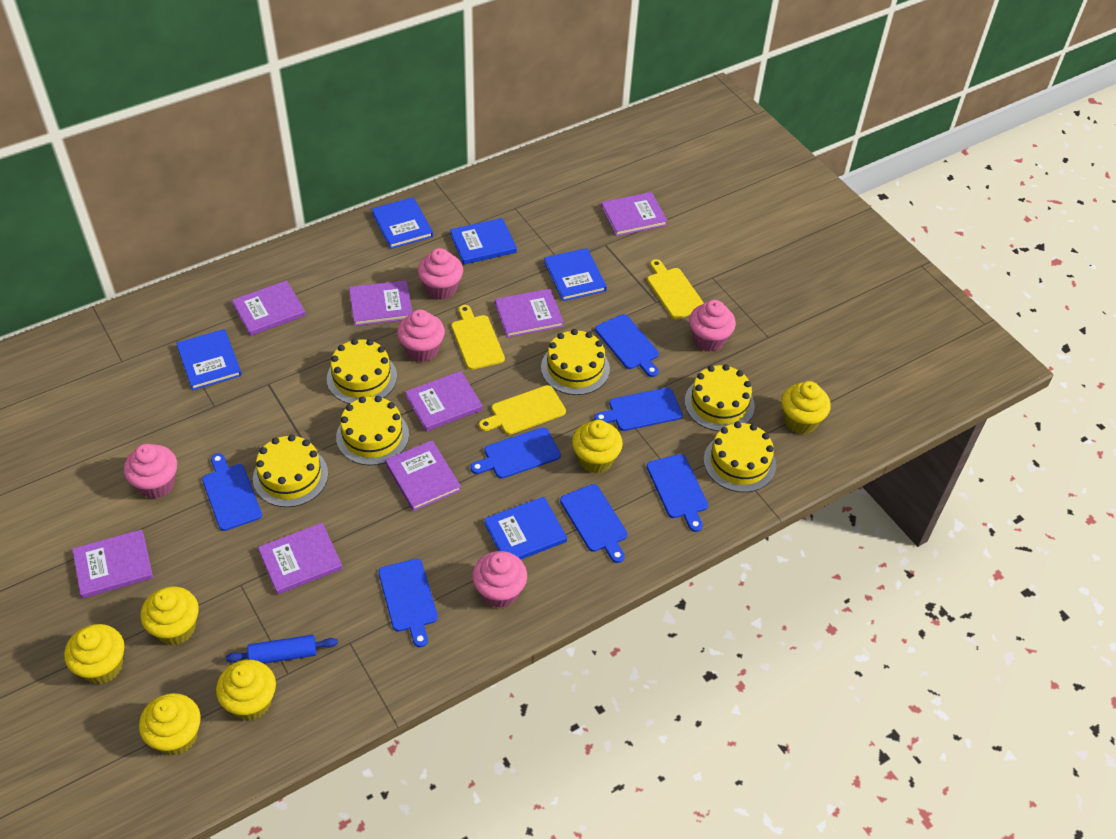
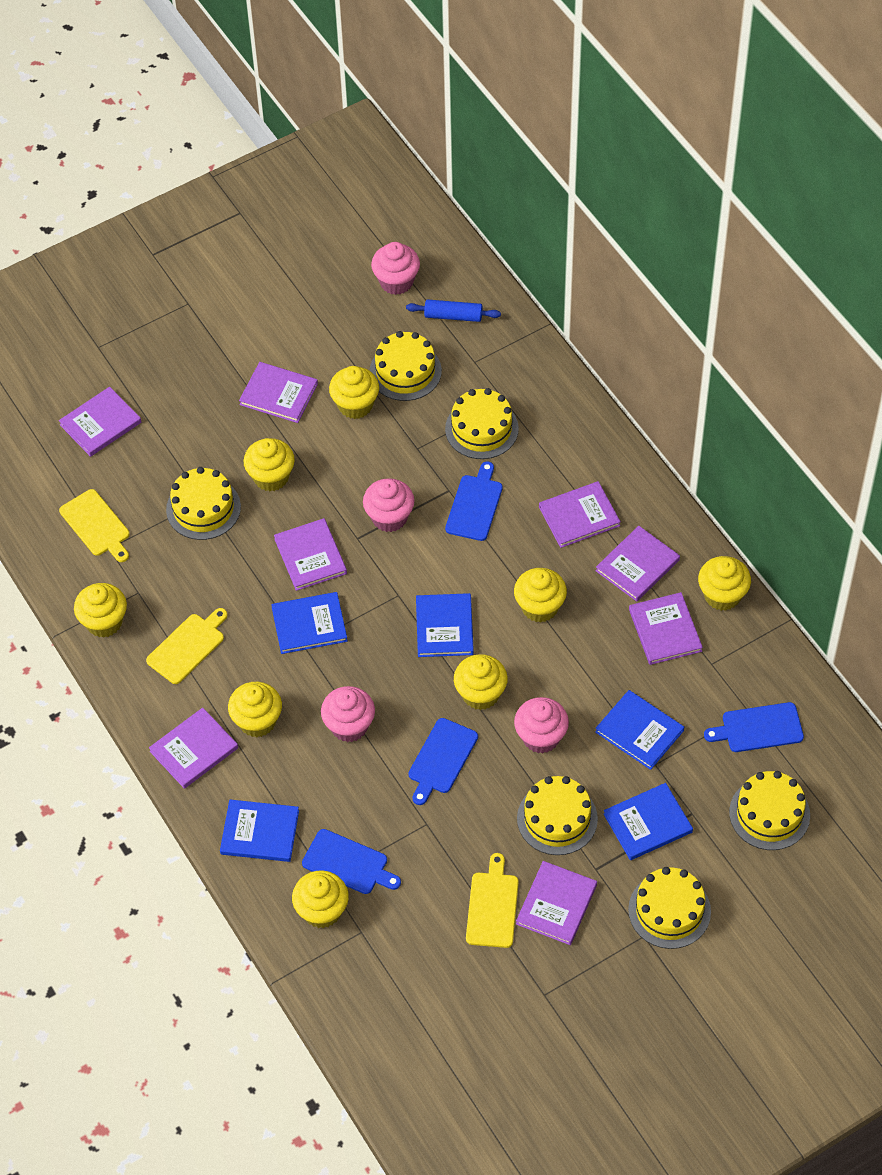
blue cutting board: [202,453,262,531] [378,559,438,647] [470,428,561,479] [560,484,628,563] [594,388,683,431] [595,314,659,377] [647,454,708,532] = 7 -> [302,829,401,894] [408,718,478,805] [445,461,503,541] [704,702,804,752] = 4
pink cupcake: [124,444,177,499] [397,310,445,362] [418,248,463,300] [472,551,527,608] [689,300,736,352] = 5 -> [321,686,375,742] [363,478,415,532] [371,242,420,295] [514,697,569,753] = 4
yellow cupcake: [64,624,124,684] [139,693,201,755] [141,586,199,645] [216,660,276,720] [572,420,623,473] [782,381,831,434] = 6 -> [74,583,127,638] [228,682,282,737] [243,438,295,491] [292,870,349,928] [329,366,379,419] [454,654,508,710] [514,568,567,623] [698,556,751,611] = 8

